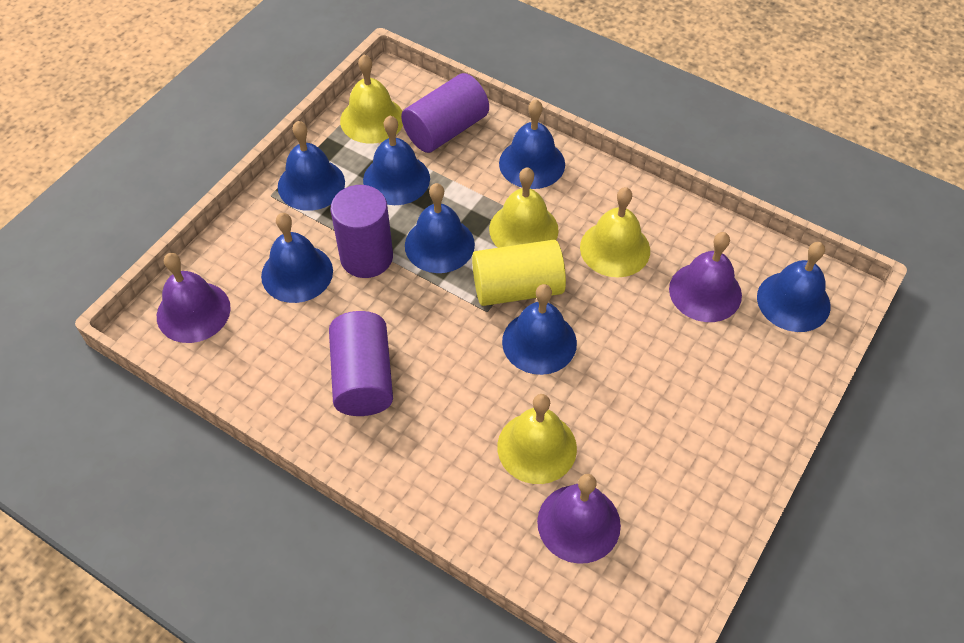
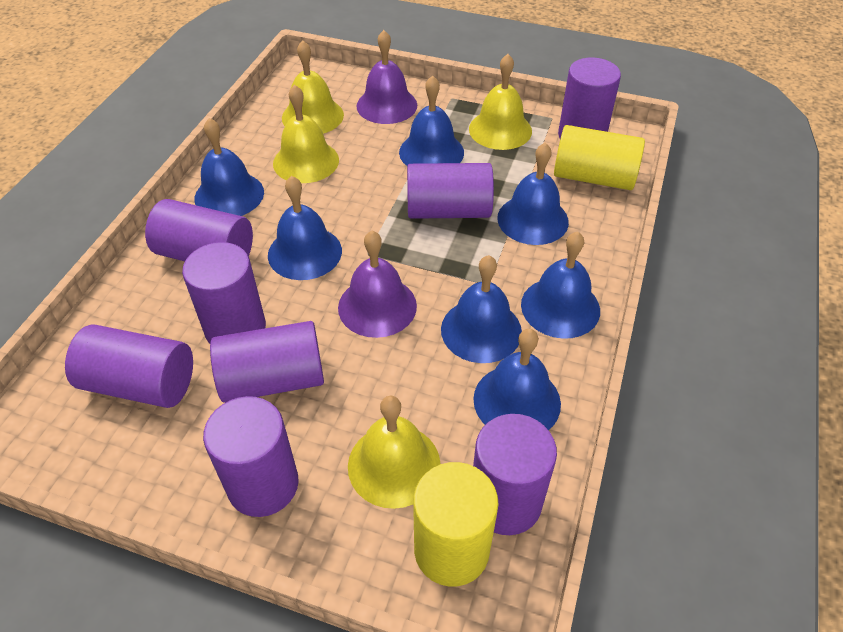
purple bell: [157,253,231,343] [537,474,621,564] [669,232,742,322] = 3 -> [338,231,417,338] [356,30,417,124] = 2
purple cylinder: [329,311,393,416] [331,185,393,278] [401,73,489,153] = 3 -> [65,325,193,408] [145,199,253,261] [182,242,266,344] [203,396,299,517] [210,321,324,403] [407,163,494,219] [473,414,557,535] [558,58,621,139] = 8
yellow cylinder: [472,240,566,306] = 1 -> [413,462,499,586] [554,125,645,190] = 2

